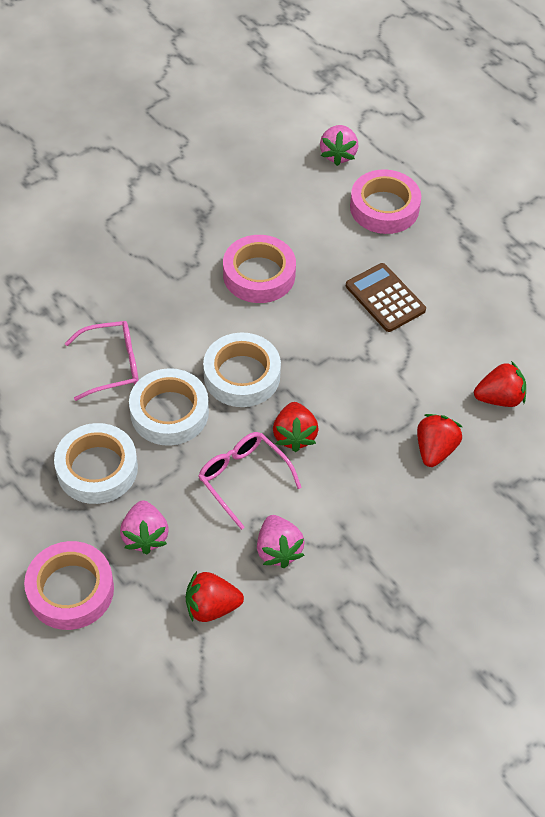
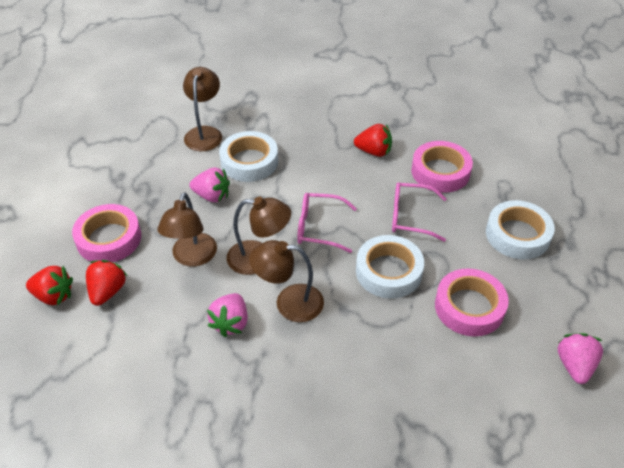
brown calculator: [346,263,426,332] = 1 -> none = 0
brown lamp: none = 0 -> [158,192,217,266] [183,67,222,151] [227,197,291,275] [249,240,324,322] = 4
red strawberry: [186,571,244,622] [273,402,319,452] [417,414,462,467] [474,361,526,407] = 4 -> [26,266,73,306] [86,260,127,306] [354,124,392,157] = 3

